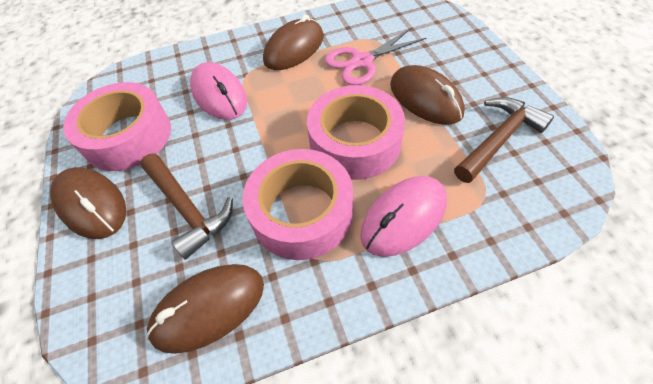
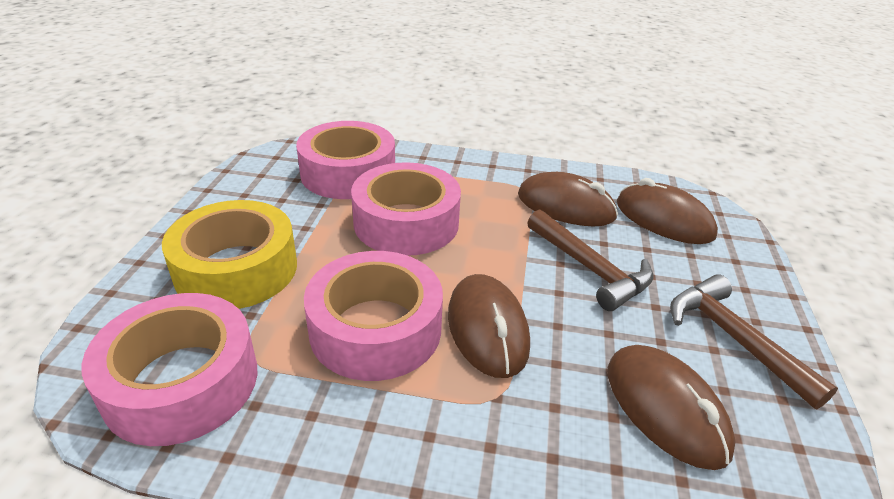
pink mouse: [190,62,247,120] [360,176,447,257] = 2 -> none = 0
pink scissors: [325,28,426,85] = 1 -> none = 0
pink tape: [63,82,171,171] [242,149,353,260] [307,85,405,180] = 3 -> [82,293,257,446] [296,121,395,199] [304,251,443,381] [351,162,461,256] = 4
yellow tape: none = 0 -> [162,200,297,309] = 1

